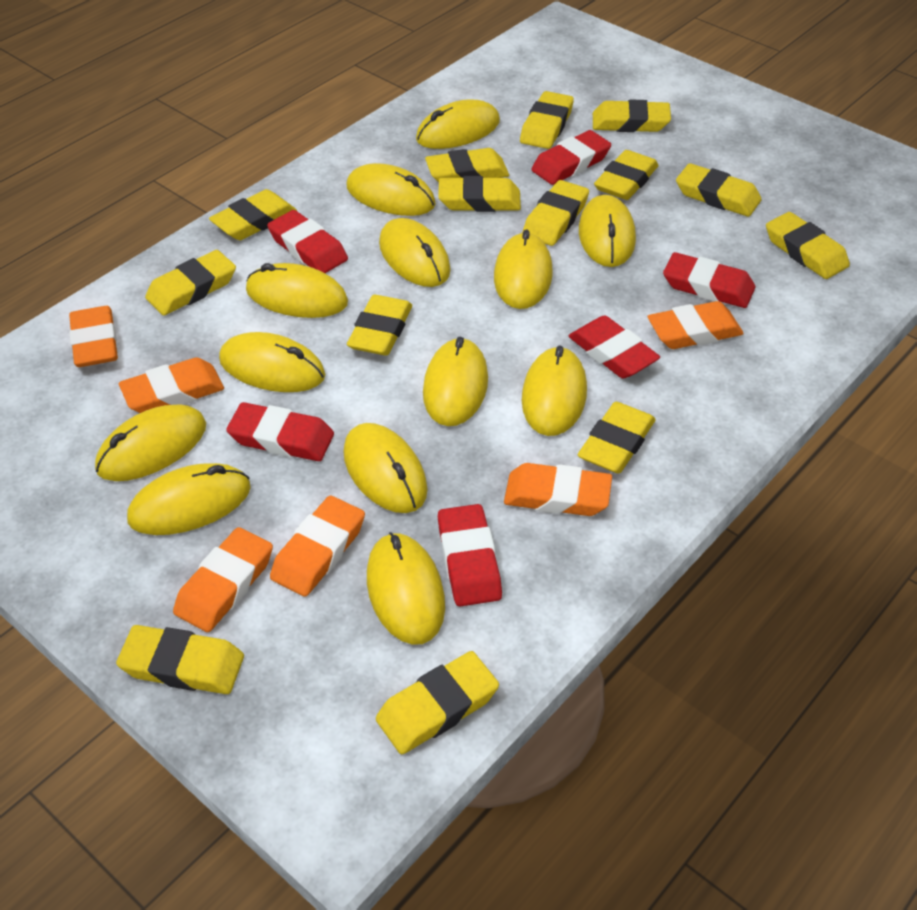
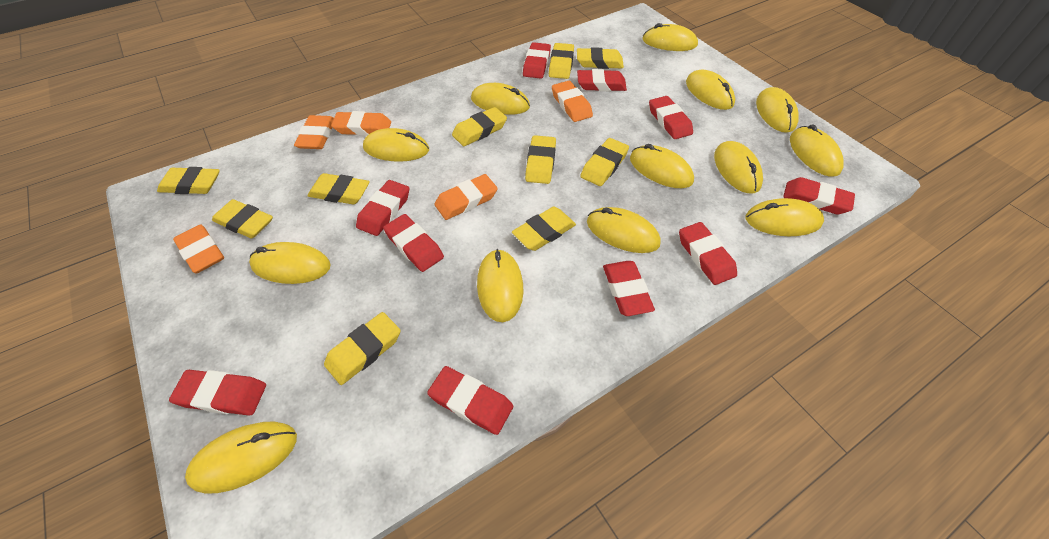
orange eraser: [69,306,118,367] [119,357,224,413] [173,527,273,632] [270,496,365,597] [504,463,612,516] [647,301,744,349] = 6 -> [173,225,224,273] [294,115,334,149] [331,111,391,136] [434,174,498,220] [552,81,593,122] = 5
red eraser: [226,402,334,461] [267,210,348,273] [438,504,502,606] [531,130,611,185] [569,315,660,378] [663,252,755,308] = 6 -> [169,370,266,416] [356,180,409,236] [383,214,444,272] [427,366,513,435] [523,42,551,79] [577,69,627,91] [603,261,655,316] [649,96,693,139] [679,222,737,285] [783,177,855,215] = 10
yellow eraser: [116,625,244,694] [145,250,236,316] [209,189,297,240] [347,295,412,355] [376,651,499,754] [425,148,509,182] [438,176,521,212] [520,91,574,149] [522,180,589,246] [578,402,656,473] [593,99,671,132] [594,150,658,200] [676,163,762,217] [766,212,850,279] = 14 -> [157,167,220,194] [212,199,273,239] [308,173,370,204] [324,312,401,385] [452,107,507,146] [512,207,576,251] [525,135,556,184] [549,43,574,79] [577,47,624,69] [580,138,629,186] = 10

